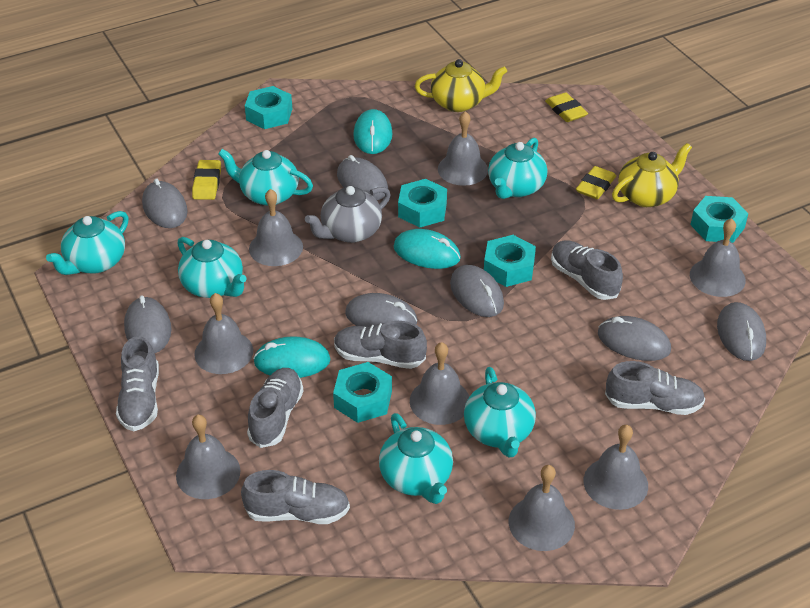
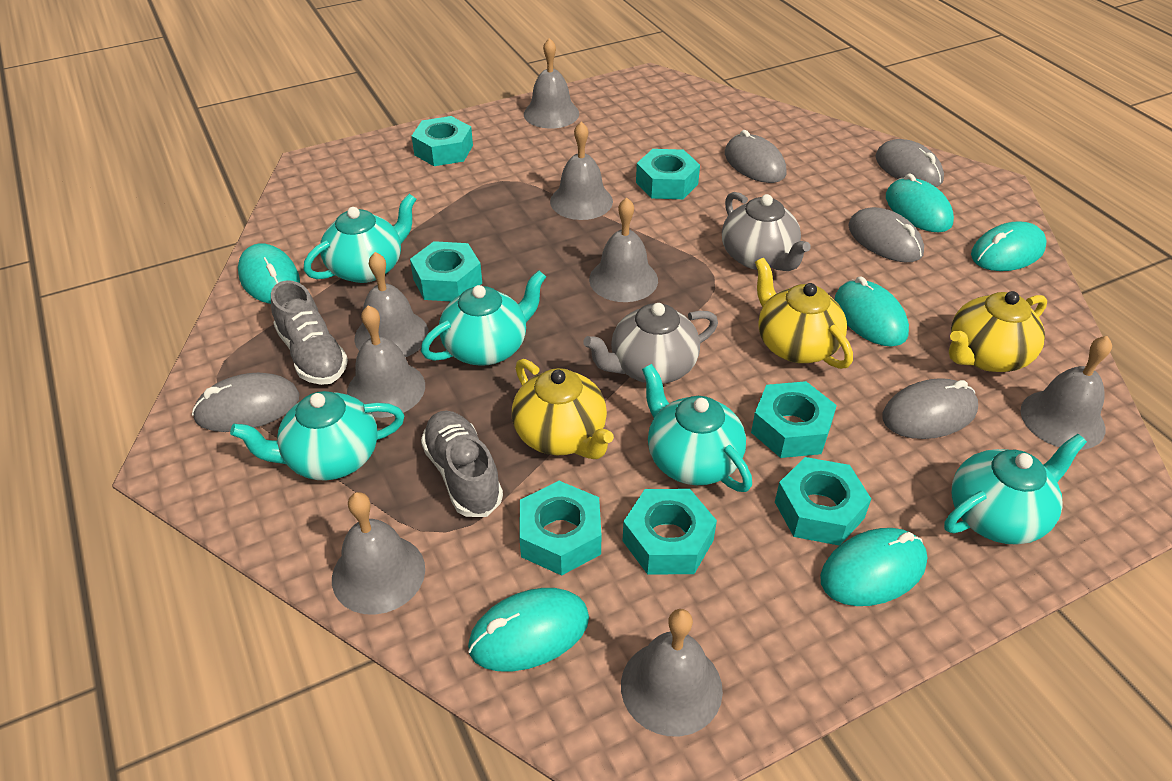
grey mouse: [124,295,172,353] [142,178,188,228] [337,155,388,200] [345,293,417,327] [450,265,504,317] [598,316,671,361] [717,302,766,361] = 7 -> [192,373,300,432] [725,130,786,183] [848,207,924,262] [875,139,944,187] [882,378,978,439] = 5
grey shoe: [116,336,159,431] [241,470,350,524] [247,368,303,448] [334,321,427,369] [551,240,623,300] [605,361,705,415] = 6 -> [271,280,348,385] [421,411,503,517] = 2
grey teapot: [305,186,391,243] = 1 -> [584,303,718,384] [722,192,811,271] = 2
turquoise mouse: [253,336,331,378] [353,109,393,154] [394,229,461,269] = 3 -> [238,243,300,304] [468,588,589,672] [820,528,927,606] [835,276,909,347] [886,174,954,232] [971,221,1047,271] = 6
turquoise nut: [245,86,292,129] [333,362,392,423] [398,179,447,228] [484,235,536,287] [690,196,748,243] = 5 -> [410,241,482,301] [412,116,473,166] [519,481,601,576] [623,489,717,575] [636,149,700,199] [751,381,837,458] [775,457,871,546] = 7
turquoise teapot: [46,211,129,275] [177,237,246,298] [218,149,313,206] [379,413,453,504] [464,367,536,458] [488,138,547,199] = 6 -> [230,391,404,480] [304,194,416,283] [421,270,546,366] [642,364,752,492] [944,434,1087,545] = 5
yellow eraser: [192,160,221,200] [545,92,588,122] [576,166,616,199] = 3 -> none = 0
yellow teapot: [415,59,507,112] [612,143,692,207] = 2 -> [512,359,614,459] [755,258,853,369] [949,291,1047,372] = 3

